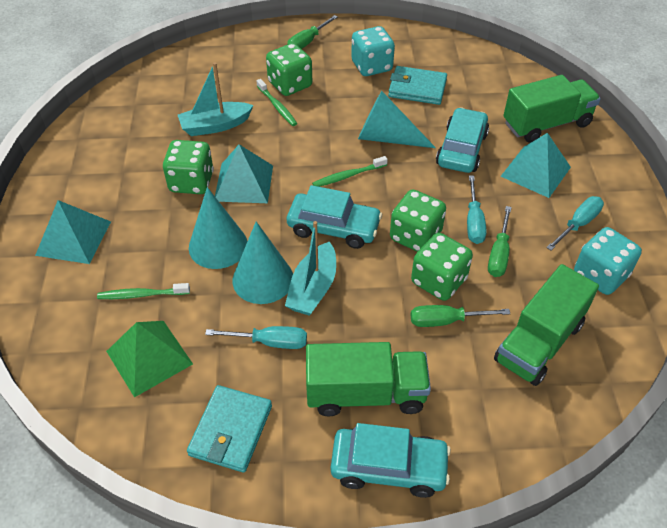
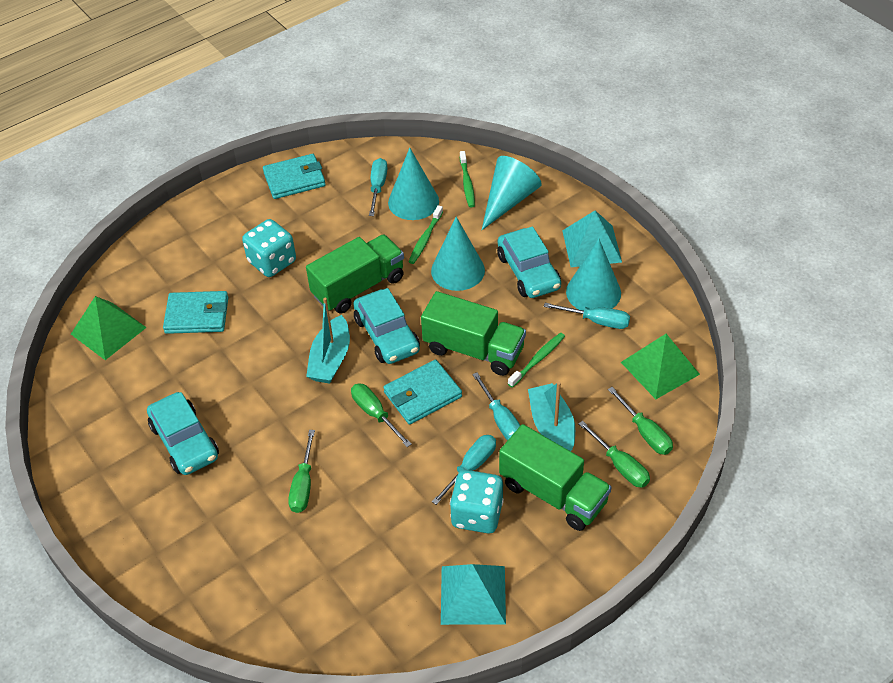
green dice: [163,140,214,194] [266,43,312,96] [390,189,446,252] [411,233,473,301] = 4 -> none = 0
green pyramid: [106,321,193,397] = 1 -> [71,296,147,360] [621,334,700,399] = 2
green screwdriver: [287,15,338,49] [411,305,510,327] [488,206,512,277] = 3 -> [288,430,315,513] [351,384,412,447] [578,421,650,488] [608,387,673,455] = 4
turquoise cone: [189,187,247,269] [233,222,293,304] [358,91,436,148] = 3 -> [388,148,439,220] [431,217,485,291] [482,156,542,230] [566,239,621,311] = 4
turquoise pyramid: [35,200,111,264] [215,144,273,203] [501,133,571,198] = 3 -> [441,564,506,625] [562,211,622,267] = 2
turquoise screwdriver: [205,326,307,349] [467,176,486,244] [546,196,604,250] = 3 -> [369,158,387,216] [432,435,496,505] [472,372,520,441] [544,303,630,329] = 4
turquoise wallet: [187,385,272,473] [388,66,447,105] = 2 -> [163,291,228,334] [263,154,326,199] [383,359,462,425] = 3

